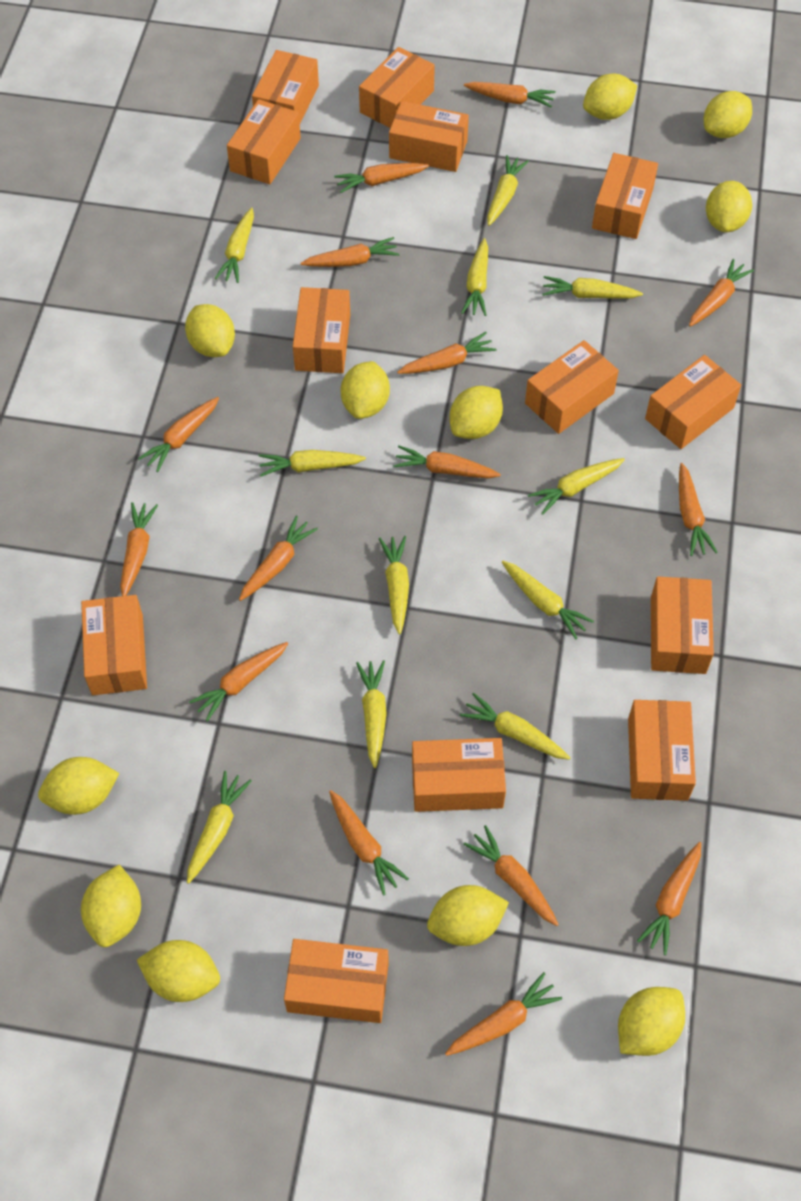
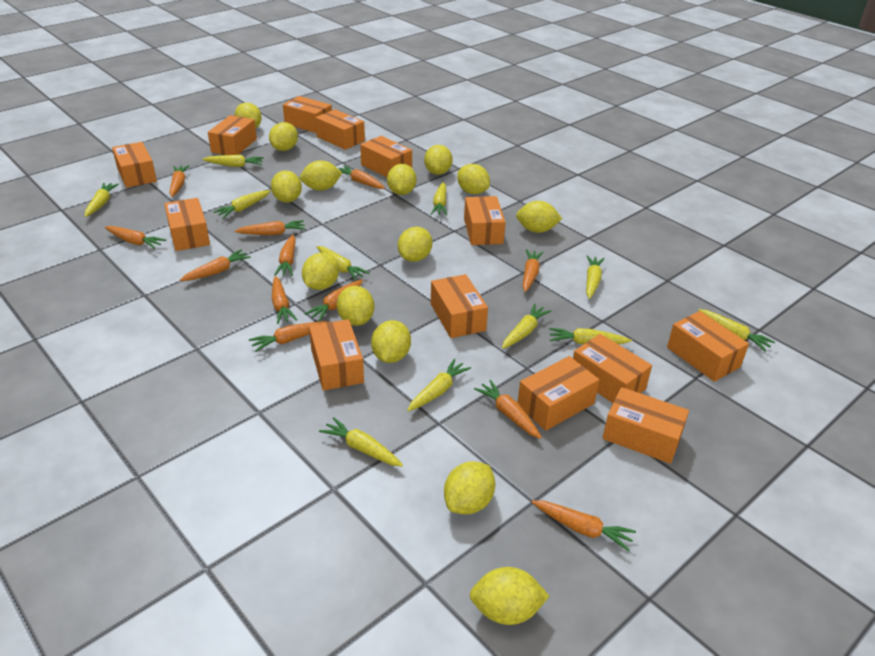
orange carrot: [120,502,158,596] [138,397,219,472] [189,642,289,721] [239,516,318,601] [301,237,399,267] [329,790,409,896] [334,163,429,193] [393,446,501,479] [397,332,497,374] [445,972,562,1056] [464,82,556,108] [464,825,559,926] [637,842,701,955] [679,463,718,556] [689,259,754,327] = 15 -> [105,226,166,249] [170,165,189,197] [180,249,251,281] [235,220,306,235] [249,321,327,352] [272,276,297,324] [274,235,296,276] [305,280,363,322] [339,165,385,189] [474,380,542,439] [523,249,544,292] [532,500,636,552] = 12
yellow lemon: [38,757,119,815] [81,865,141,947] [137,940,220,1002] [185,304,235,357] [341,361,390,419] [427,885,509,946] [450,386,503,439] [583,74,637,120] [618,987,685,1056] [704,91,752,138] [706,181,752,232] = 11 -> [234,103,262,128] [269,122,298,151] [271,171,302,203] [300,160,342,191] [302,253,339,290] [337,286,374,326] [371,320,411,363] [387,164,417,195] [398,227,432,262] [424,145,453,175] [444,461,495,514] [457,164,490,194] [470,567,549,625] [516,201,562,233] = 14

